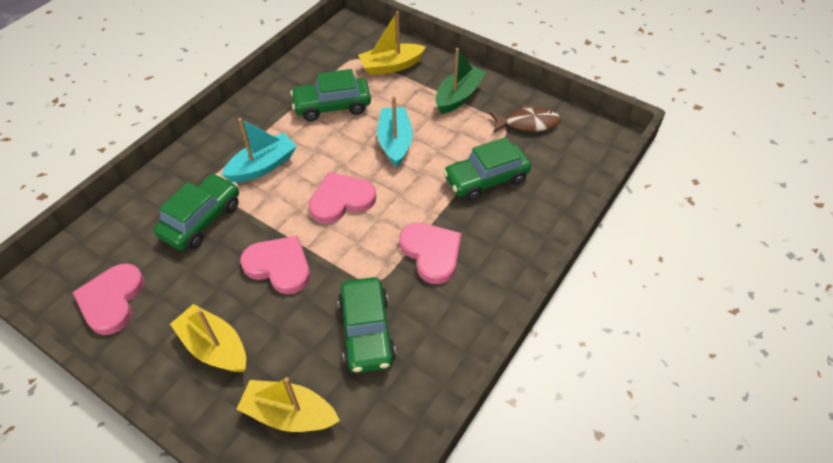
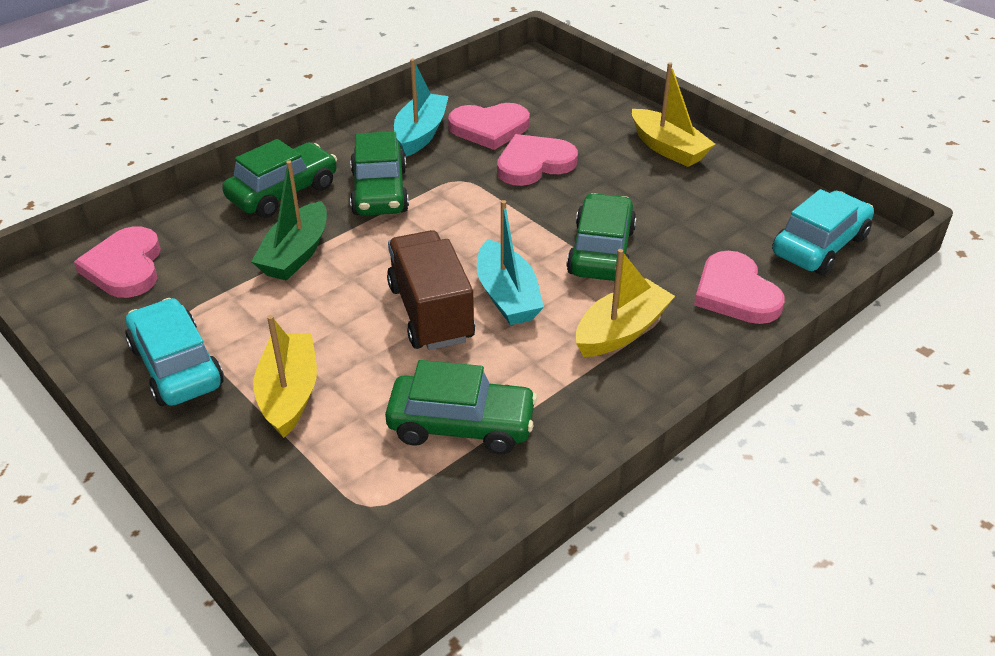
brown fish: [490,105,561,133] = 1 -> none = 0
brown truck: none = 0 -> [387,230,475,350] = 1
turquoise car: none = 0 -> [125,298,224,406] [772,189,874,275] = 2

